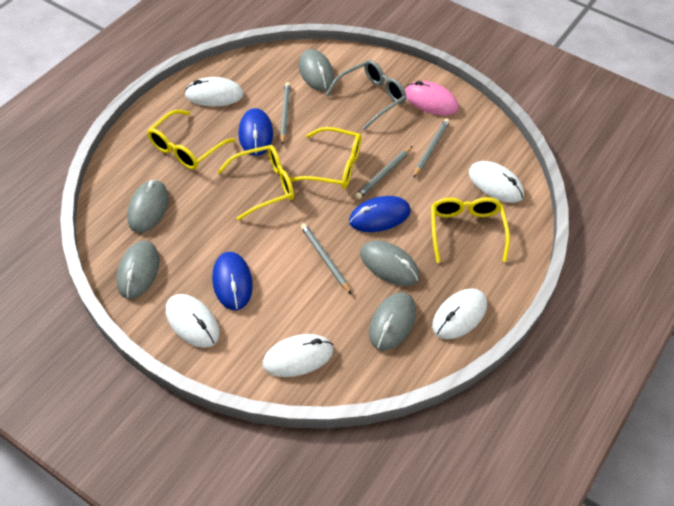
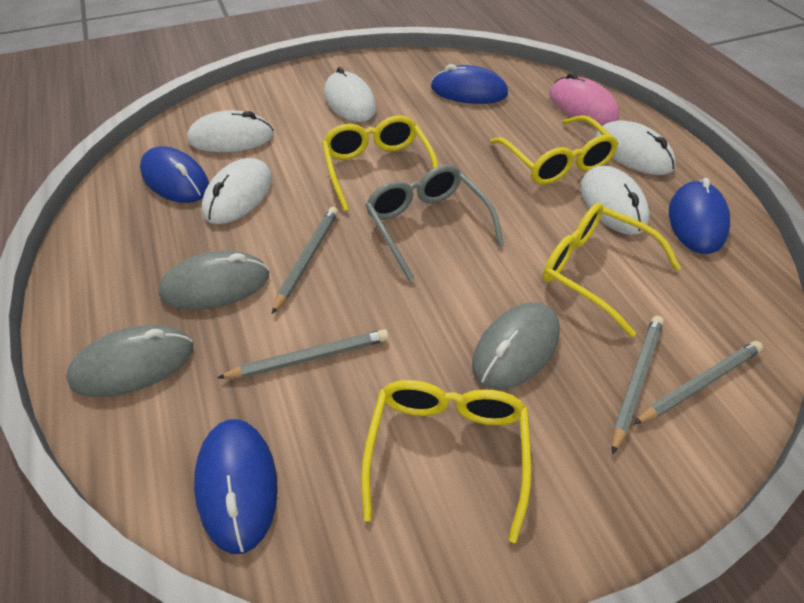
blue mouse: [212,252,253,310] [238,108,273,156] [349,196,411,232] = 3 -> [140,146,209,203] [194,419,278,554] [431,64,508,104] [669,178,730,254] = 4
grey mouse: [116,241,160,299] [127,179,169,233] [298,49,334,91] [360,240,419,286] [369,292,416,351] = 5 -> [66,325,193,397] [158,251,269,310] [472,302,560,389] = 3

